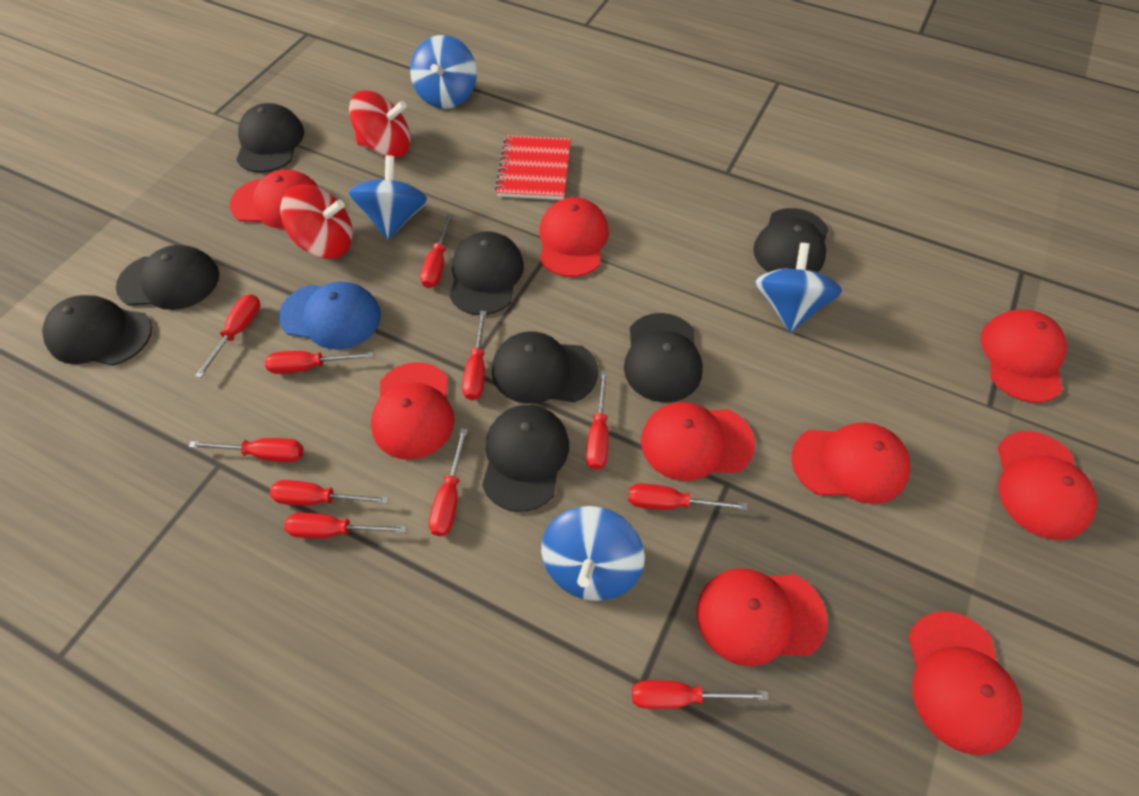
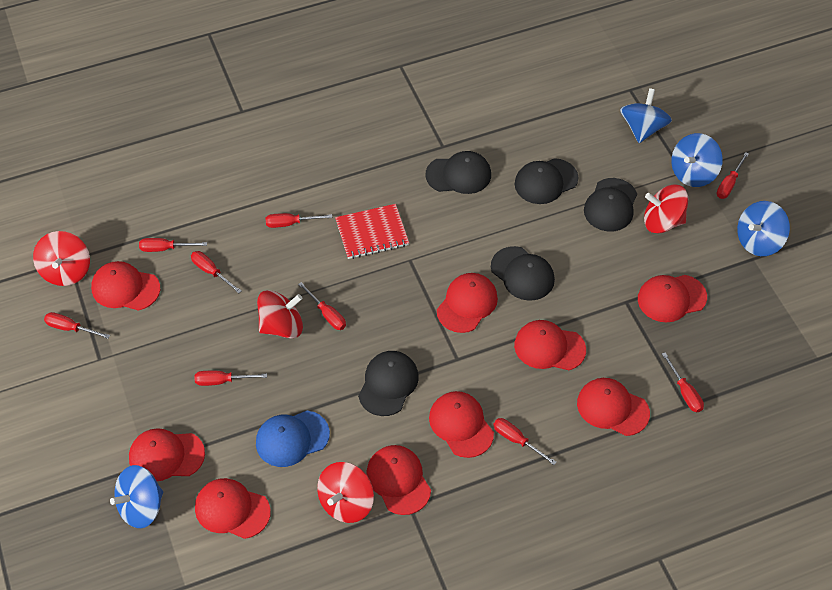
black cap: [42,295,152,366] [116,245,219,310] [236,103,304,173] [449,231,524,315] [482,405,569,512] [492,332,598,404] [624,313,703,403] [753,208,829,272] = 8 -> [358,351,419,416] [425,151,491,194] [491,246,555,301] [515,158,578,204] [584,178,637,231] = 5
red screwdriver: [189,438,303,462] [195,294,260,378] [265,351,373,374] [270,480,389,506] [284,513,407,538] [420,213,453,288] [429,428,468,536] [462,311,487,400] [586,371,609,470] [629,483,747,510] [632,680,768,709] = 11 -> [44,312,110,339] [139,238,207,252] [191,251,241,293] [194,371,267,386] [266,213,332,228] [298,282,346,330] [493,418,557,465] [662,352,704,412] [717,152,749,199] = 9
red spinning top: [280,184,353,259] [349,90,411,158] = 2 -> [33,231,90,286] [257,290,303,338] [317,462,374,523] [644,185,688,234] = 4

